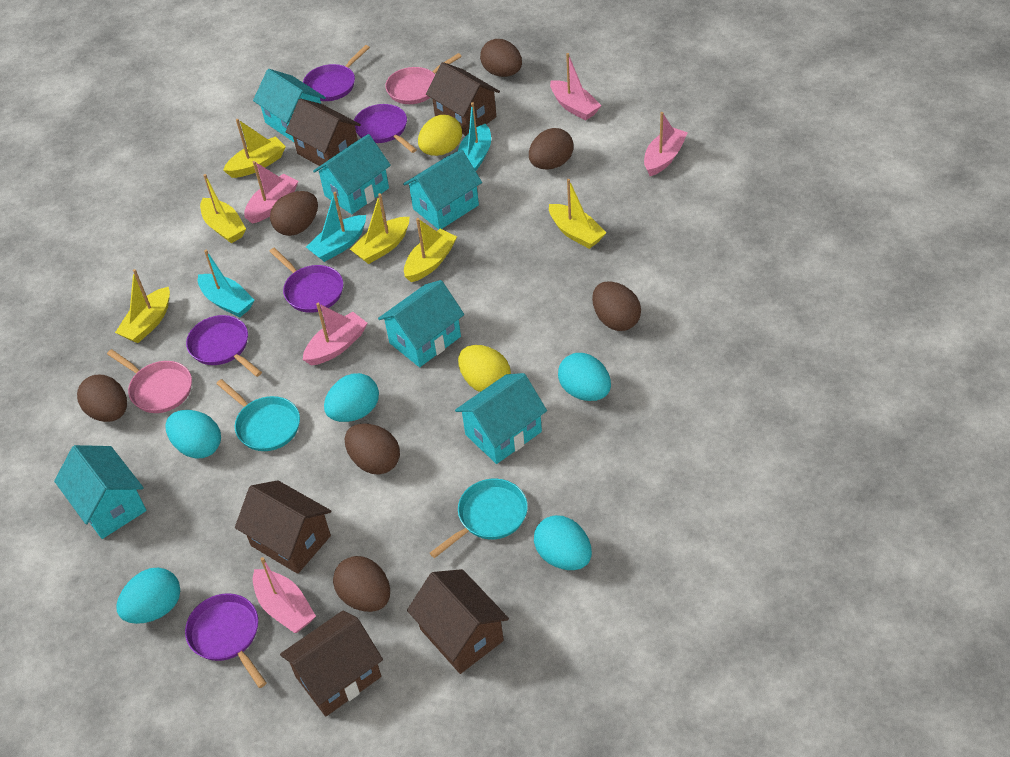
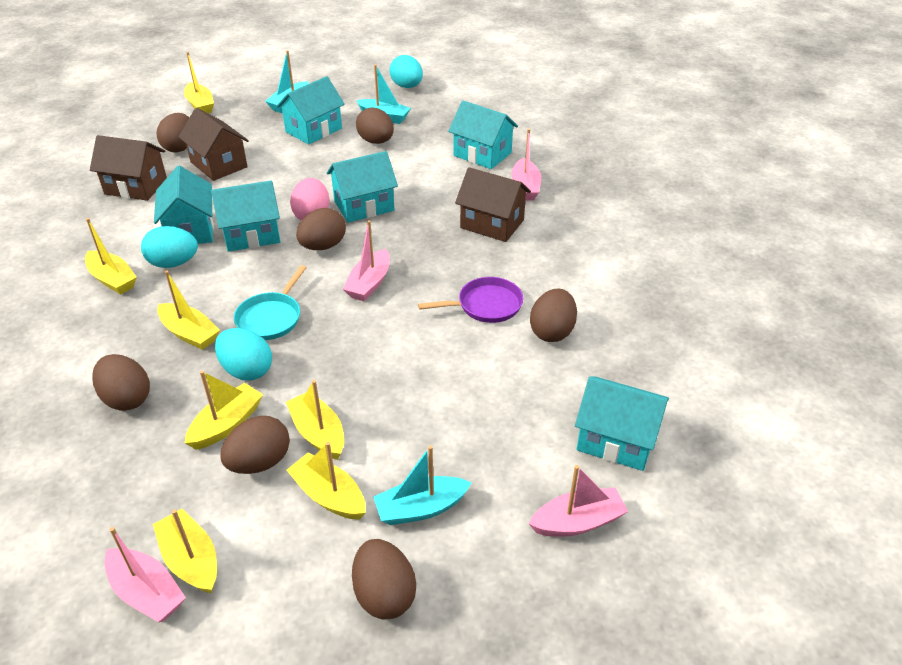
brown house: [235,480,331,574] [280,610,383,716] [286,98,361,168] [407,569,509,674] [426,62,500,136] = 5 -> [90,135,167,201] [178,108,249,181] [455,167,531,242] = 3
pink boat: [244,161,298,224] [253,557,316,633] [303,303,367,366] [550,53,602,120] [644,112,688,176] = 5 -> [104,527,186,622] [343,220,390,301] [511,129,541,201] [529,465,629,537] = 4
pink egg: none = 0 -> [290,178,330,221] = 1
pink pan: [107,349,192,413] [385,53,462,104] = 2 -> none = 0
purple pan: [185,593,267,688] [186,315,262,377] [269,248,343,313] [303,45,370,101] [354,104,417,153] = 5 -> [418,277,523,323] = 1
turquoise egg: [116,568,180,624] [165,410,221,458] [324,373,379,422] [534,515,592,570] [558,353,611,401] = 5 -> [141,226,198,268] [215,328,272,381] [389,55,423,88] = 3
turquoise pan: [216,379,300,451] [430,478,528,558] = 2 -> [234,265,307,340] = 1
yellow boat: [115,269,170,343] [200,174,246,243] [223,119,286,178] [350,193,409,264] [404,218,457,282] [549,179,606,249] = 6 -> [85,218,137,295] [153,509,217,593] [157,270,220,350] [184,52,214,113] [185,370,263,450] [286,380,344,460] [287,442,366,520] = 7
yellow egg: [418,115,462,156] [458,345,511,392] = 2 -> none = 0

